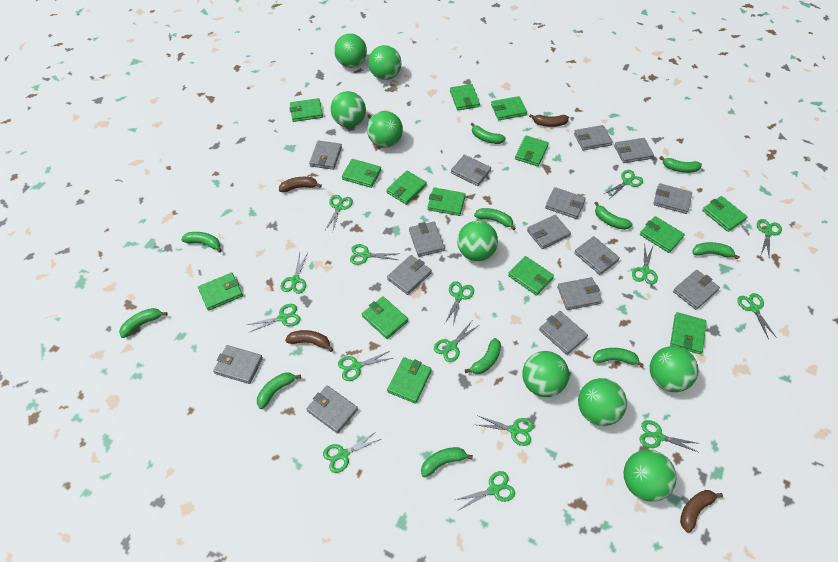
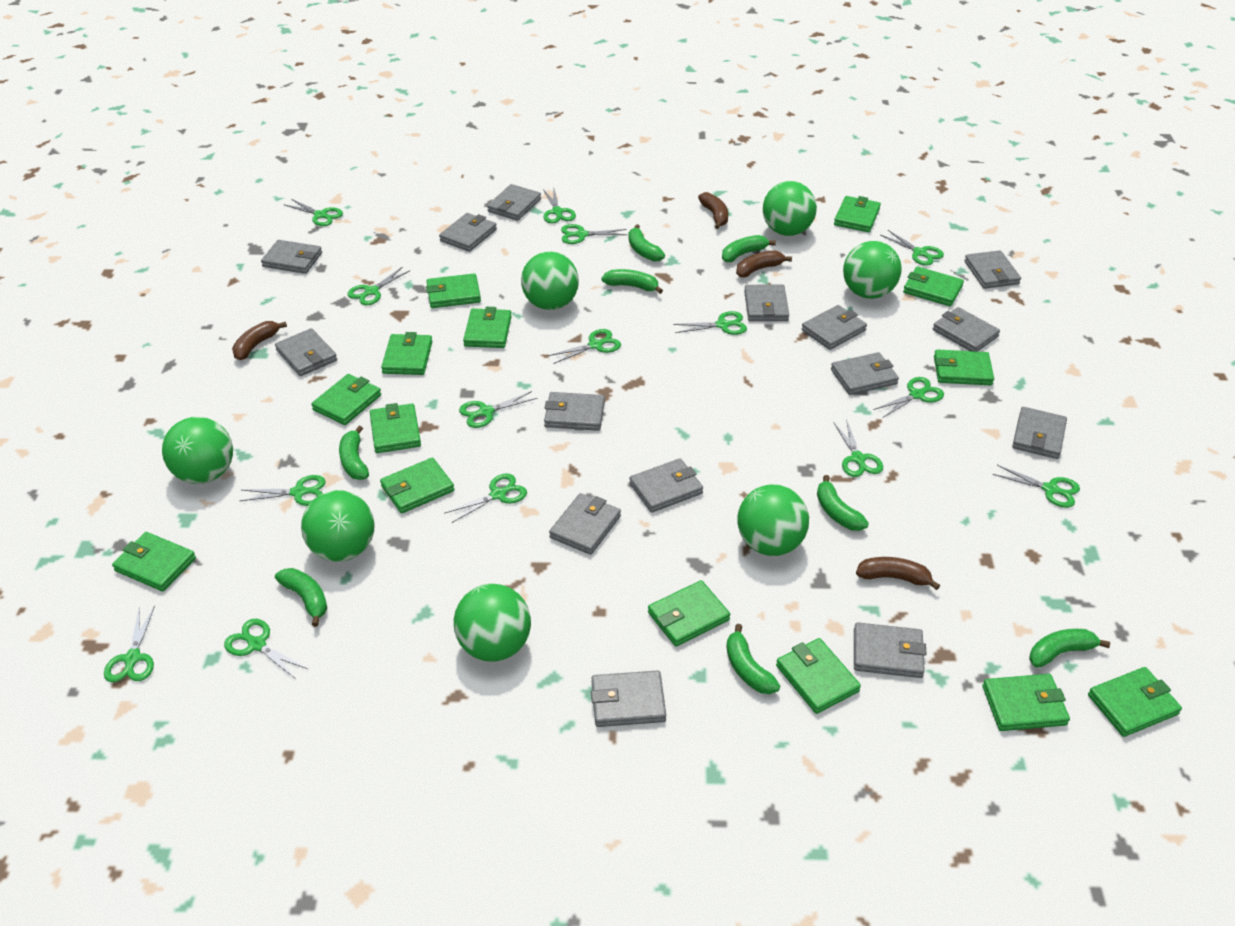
green ball: [331,91,366,127] [334,33,367,68] [367,111,403,148] [368,45,401,80] [457,221,498,261] [522,351,569,397] [578,378,627,426] [623,450,677,502] [650,346,698,392] = 9 -> [162,417,233,484] [301,490,375,562] [454,584,531,662] [521,252,579,310] [737,484,809,556] [763,181,817,236] [843,241,901,299] = 7
green banana: [119,308,167,338] [181,232,222,253] [257,372,301,409] [421,447,473,478] [465,338,501,374] [471,123,506,144] [474,208,516,230] [593,348,644,367] [595,202,633,230] [659,156,702,173] [692,242,739,260] = 11 -> [275,568,327,627] [339,426,369,480] [601,269,663,294] [628,224,665,261] [722,235,776,262] [726,624,780,694] [817,475,869,531] [1029,629,1110,668] = 8

